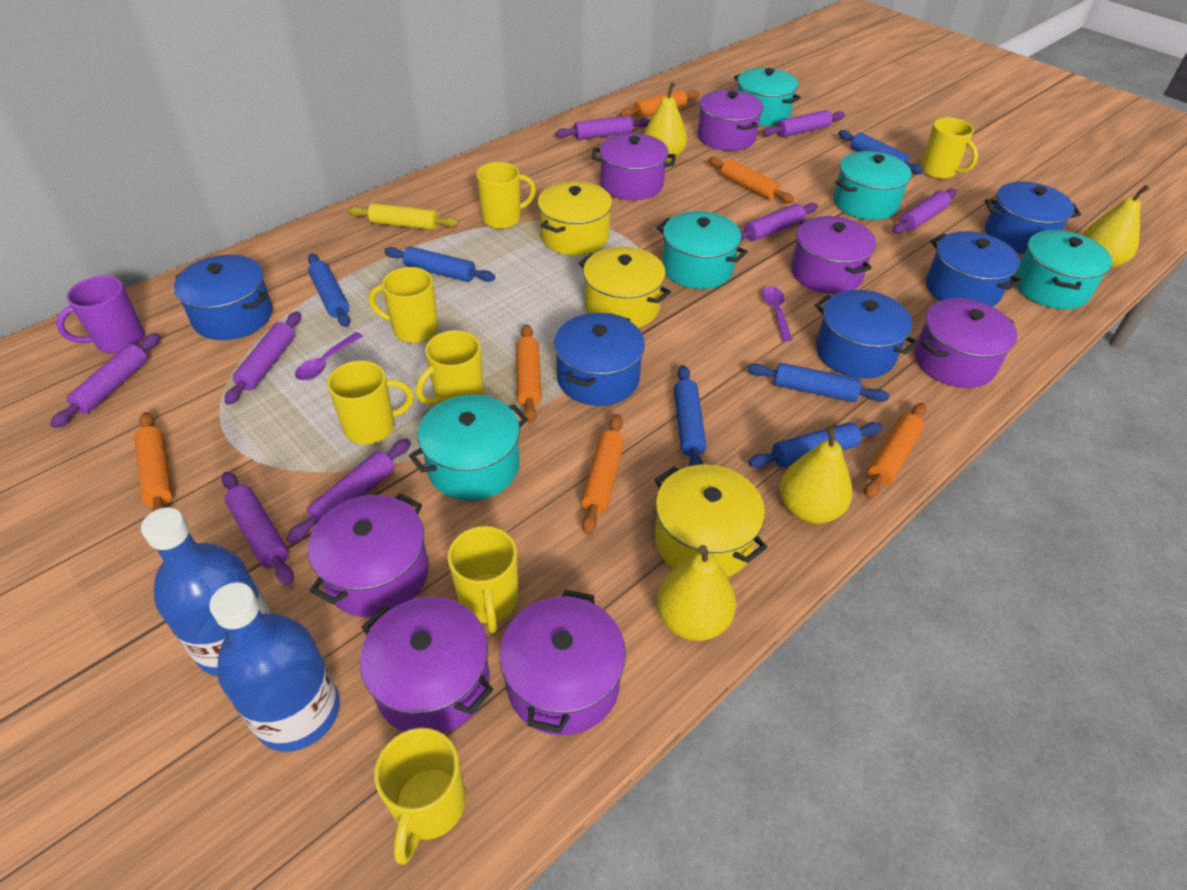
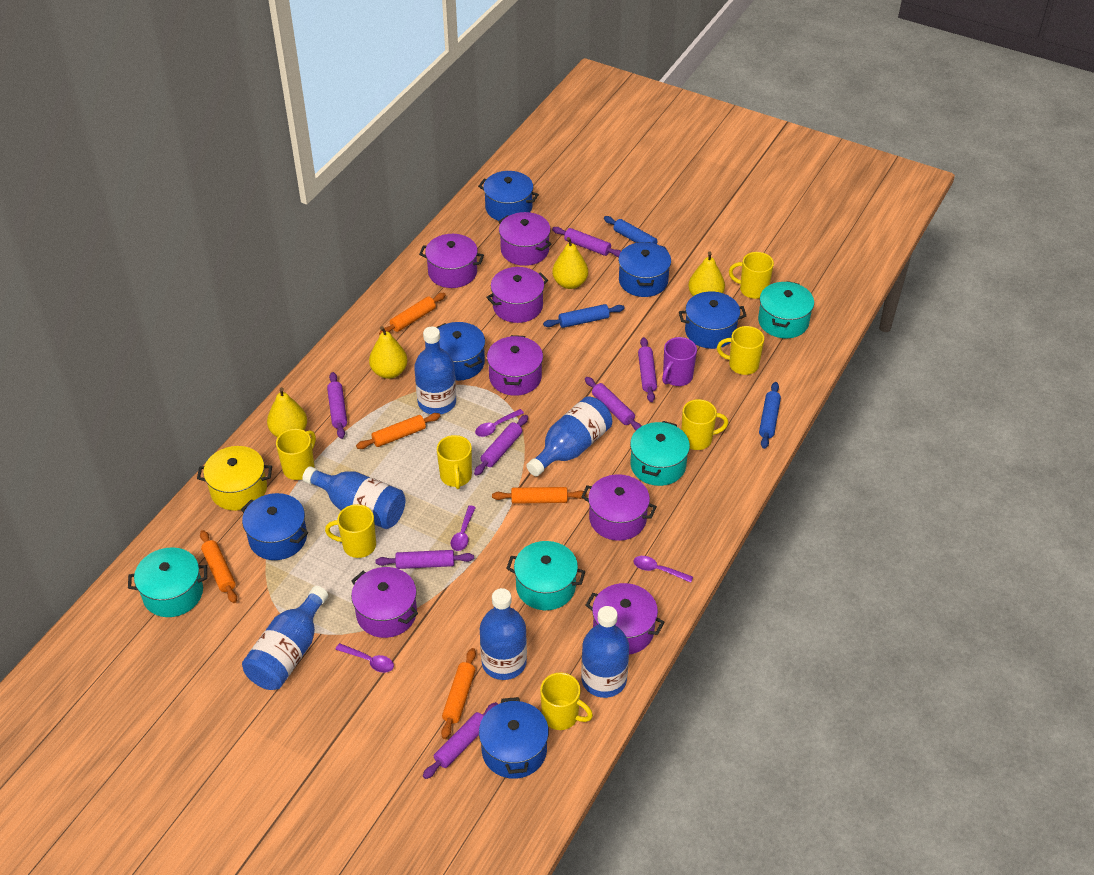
blue bottle: [141,507,271,676] [209,582,340,752] = 2 -> [242,586,328,690] [303,466,405,529] [414,327,456,414] [480,588,527,680] [526,396,612,476] [581,606,629,698] = 6
blue pot: [174,255,273,340] [554,313,645,406] [815,290,918,379] [926,231,1022,307] [985,182,1081,254] = 5 -> [241,493,308,560] [436,322,485,381] [478,171,539,221] [479,697,549,779] [618,242,671,297] [679,291,746,349] = 6
blue rolling pin: [308,254,350,327] [384,246,495,282] [674,365,706,466] [747,363,889,402] [749,422,882,468] [838,130,924,174] = 6 -> [543,304,625,328] [604,216,667,250] [759,382,781,449] = 3
orange rolling pin: [134,412,172,512] [516,324,542,424] [581,414,624,535] [620,90,700,118] [708,157,794,203] [864,403,926,499] = 6 -> [200,530,237,603] [356,413,441,449] [379,293,446,335] [441,648,476,739] [492,487,587,504] = 5
purple rolling pin: [50,333,160,428] [222,472,294,585] [224,312,301,405] [286,439,411,543] [556,116,650,140] [741,203,818,241] [763,110,845,137] [893,188,956,234] = 8 -> [327,372,347,439] [376,550,474,569] [423,702,498,779] [474,415,528,476] [552,227,621,257] [585,377,641,431] [638,337,657,402] = 7
purple spoon: [295,332,363,380] [762,286,792,341] = 2 -> [335,643,394,673] [451,505,476,551] [475,409,524,437] [633,556,693,583] = 4
turquoise pot: [409,395,528,501] [657,211,748,289] [734,68,801,126] [833,151,912,220] [1014,230,1112,309] = 5 -> [128,547,207,617] [506,541,586,610] [630,421,690,486] [758,281,814,338] = 4
yellow pot: [537,181,612,255] [579,247,671,328] [654,465,768,577] = 3 -> [197,446,272,511] = 1
yellow rolling pin: [348,203,459,230] = 1 -> none = 0

